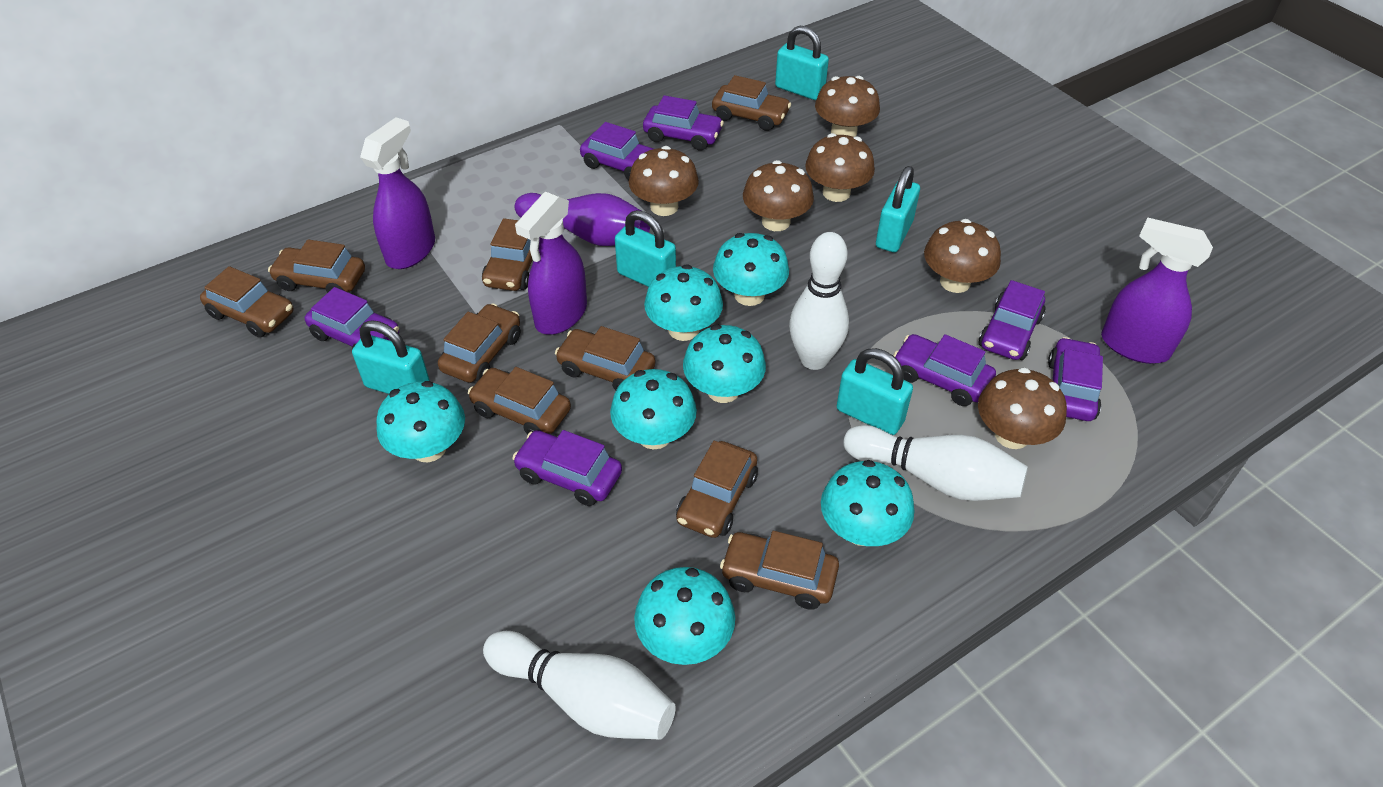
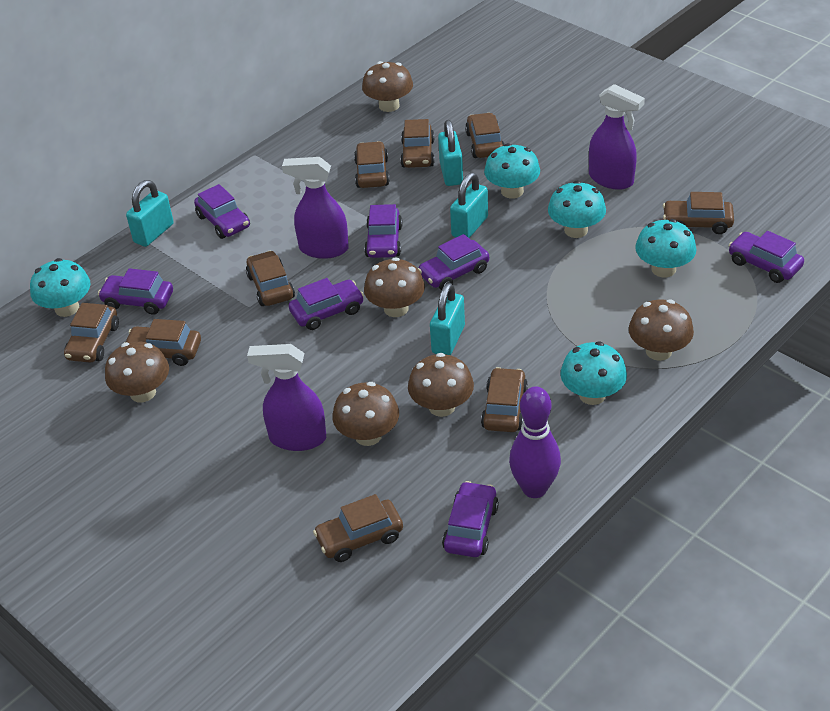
turquoise mushroom: [376,381,465,462] [610,369,697,449] [634,567,735,665] [644,264,723,341] [683,324,766,403] [713,233,789,306] [821,460,914,546] = 7 -> [30,258,90,317] [484,143,540,199] [548,181,606,238] [560,341,627,405] [635,219,697,277] = 5
turquoise padlock: [352,320,430,394] [615,210,676,287] [775,26,829,100] [837,348,913,435] [876,166,920,252] = 5 -> [126,180,174,247] [430,283,465,355] [438,120,463,186] [450,172,488,238] = 4
white bowling pin: [483,631,676,740] [789,232,849,370] [843,425,1028,501] = 3 -> none = 0

